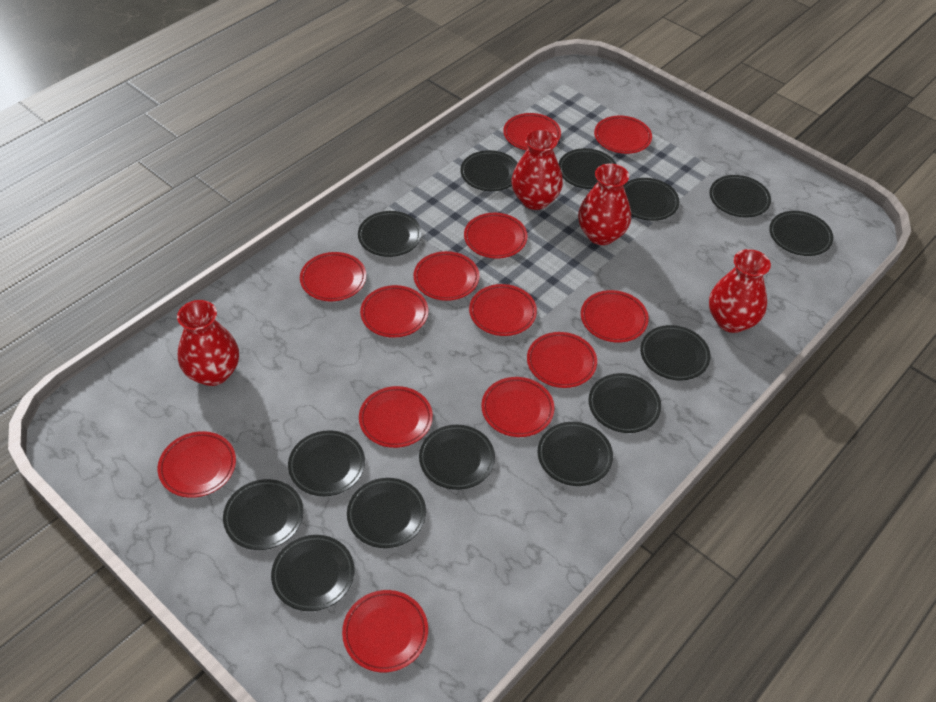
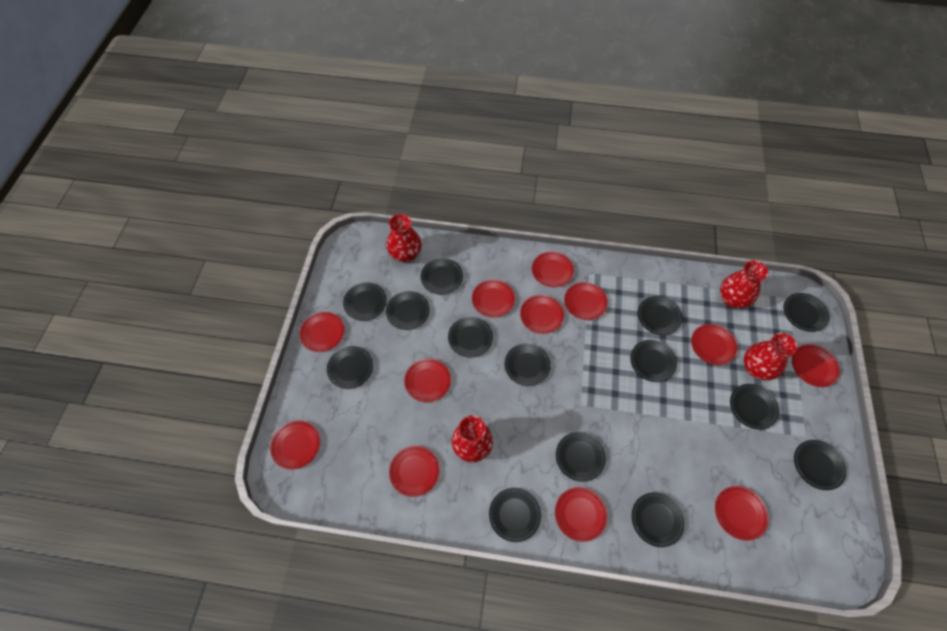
red plate: [158,431,236,498] [300,252,366,301] [342,590,428,672] [359,386,433,448] [360,285,428,338] [414,251,479,301] [464,213,528,259] [469,284,537,336] [481,377,554,437] [503,113,561,150] [527,332,597,388] [581,290,649,343] [594,116,652,154] = 13 -> [270,421,320,470] [299,312,344,352] [389,446,440,497] [404,359,451,402] [472,280,515,318] [520,295,564,334] [532,252,574,287] [555,487,607,542] [564,282,608,320] [691,324,737,365] [715,486,768,541] [792,344,840,387] = 12

